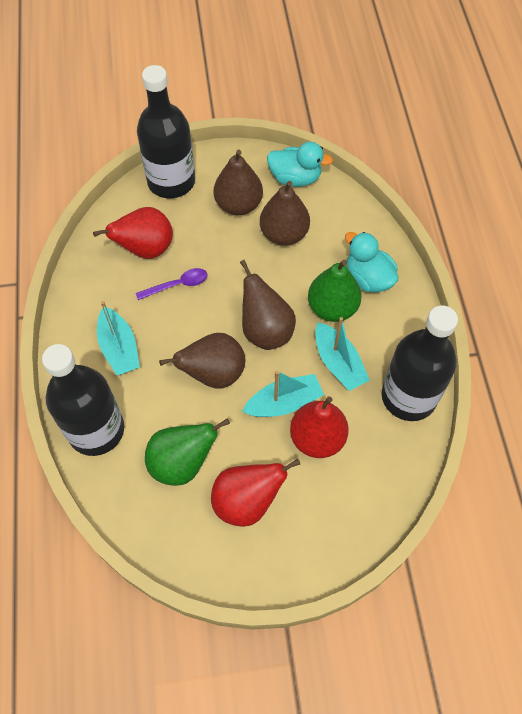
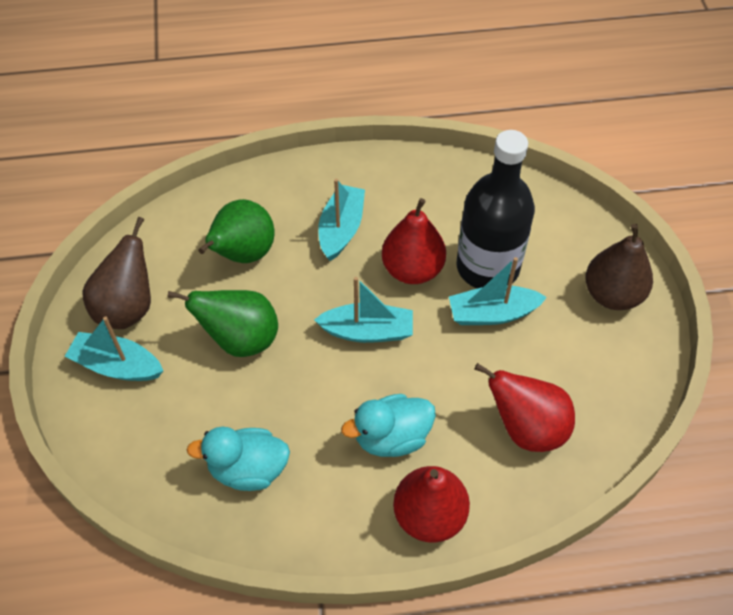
black bottle: [42,344,124,456] [137,65,195,198] [382,305,458,421] = 3 -> [457,130,535,288] = 1
brown pear: [159,333,245,389] [213,150,263,215] [240,260,296,350] [260,181,310,246] = 4 -> [82,217,151,329] [586,224,653,310] = 2
purple spoon: [136,268,208,300] = 1 -> none = 0
turquoise boat: [97,301,140,375] [242,371,324,417] [315,317,370,391] = 3 -> [65,316,163,381] [314,277,413,343] [318,179,365,261] [449,257,547,325] = 4

